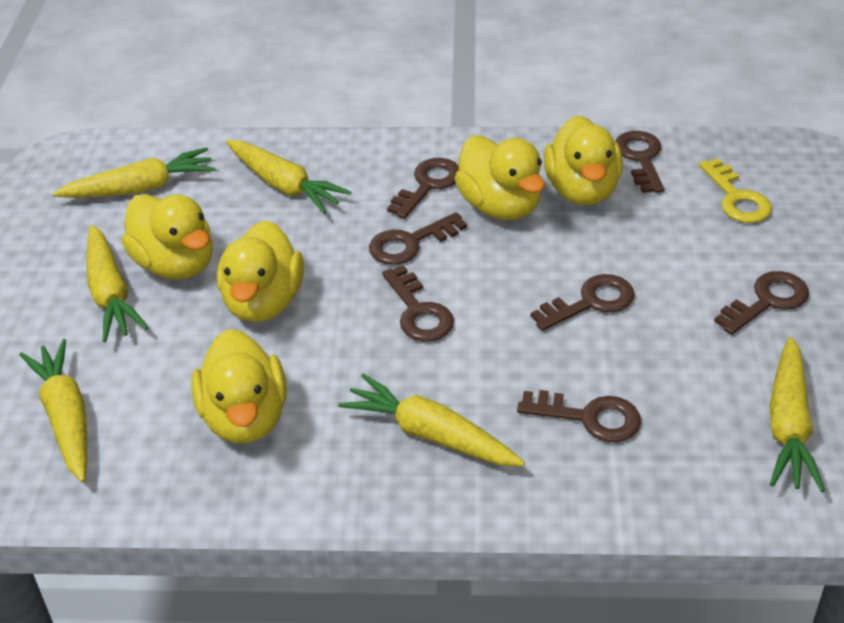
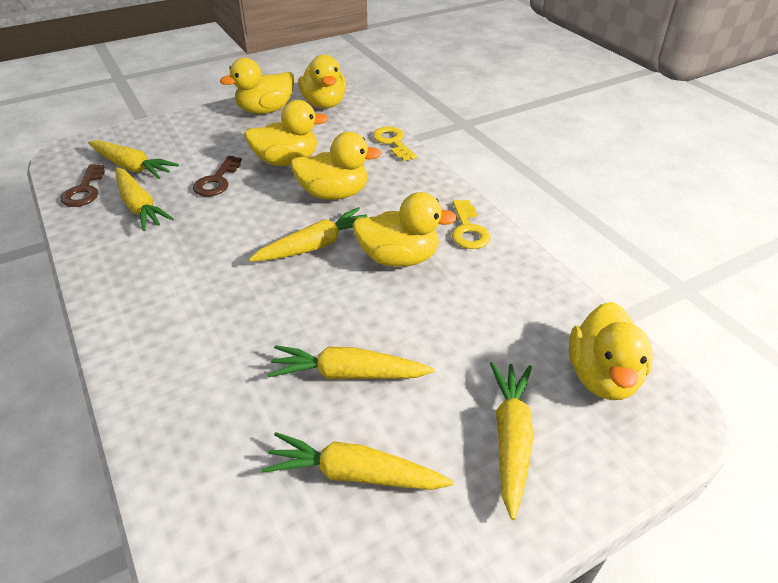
brown key: [369,212,467,265] [382,265,454,342] [387,158,459,219] [517,390,641,443] [531,274,635,331] [615,131,664,193] [714,271,809,335] = 7 -> [61,164,105,207] [193,156,242,196] = 2
yellow duck: [122,194,213,280] [191,329,287,443] [217,220,304,322] [455,135,545,220] [544,115,623,205] = 5 -> [220,58,295,114] [244,100,328,166] [290,132,382,200] [298,54,346,109] [352,192,457,267] [569,302,653,400] = 6
yellow key: [699,158,772,223] = 1 -> [373,127,417,161] [452,200,491,249] = 2

